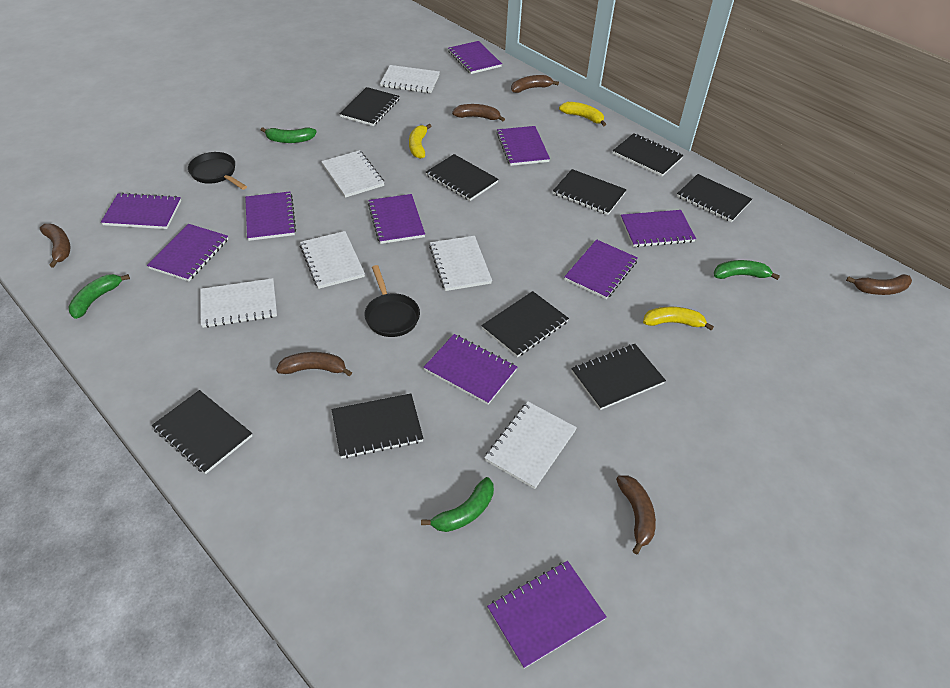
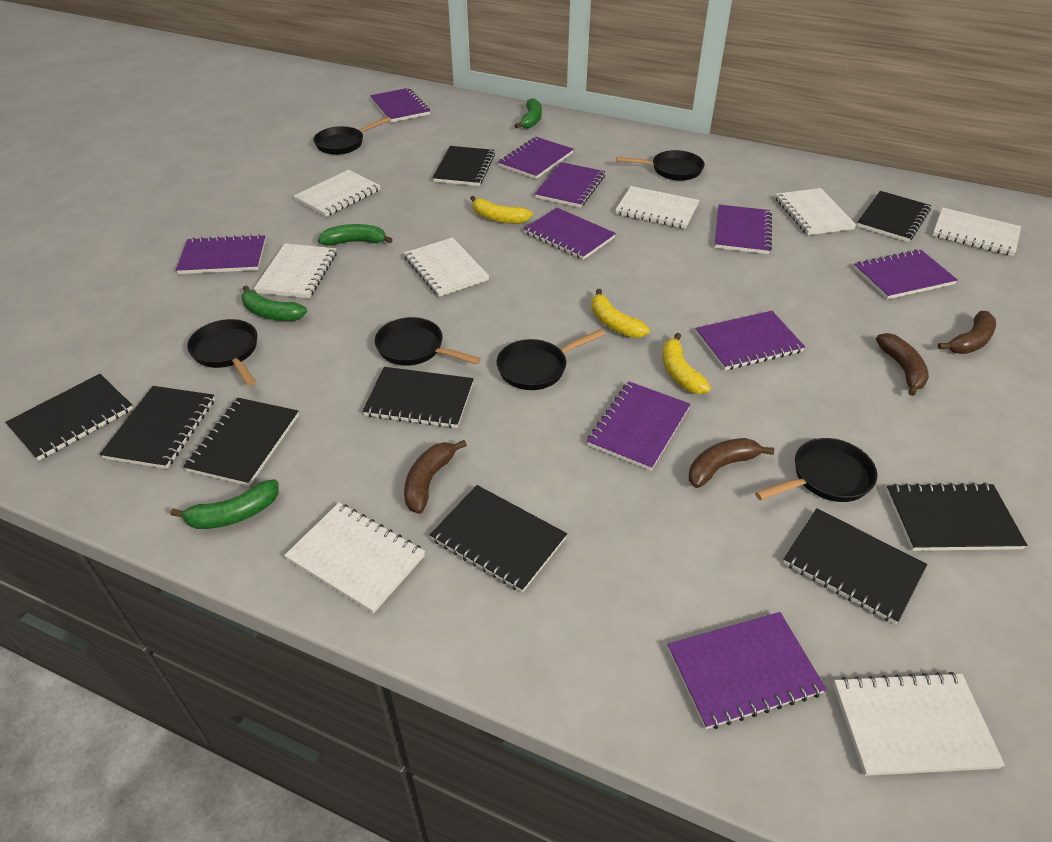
black pan: [188,152,247,190] [364,265,420,337] = 2 -> [187,319,257,386] [314,117,391,155] [375,317,481,366] [497,329,605,390] [616,150,705,181] [755,438,877,502] = 6
brown banana: [40,224,71,268] [276,352,352,377] [452,104,505,121] [511,75,559,93] [616,475,656,555] [846,274,912,295] = 6 -> [404,440,467,514] [689,438,774,488] [876,333,929,396] [938,311,996,354] = 4
white notebook: [200,278,277,328] [300,231,365,289] [321,150,385,198] [380,65,440,93] [429,236,492,291] [484,401,577,489] = 6 -> [254,243,337,298] [284,503,425,613] [293,170,380,217] [404,237,489,297] [615,186,700,229] [775,188,856,235] [833,672,1005,776] [932,207,1021,256] = 8

